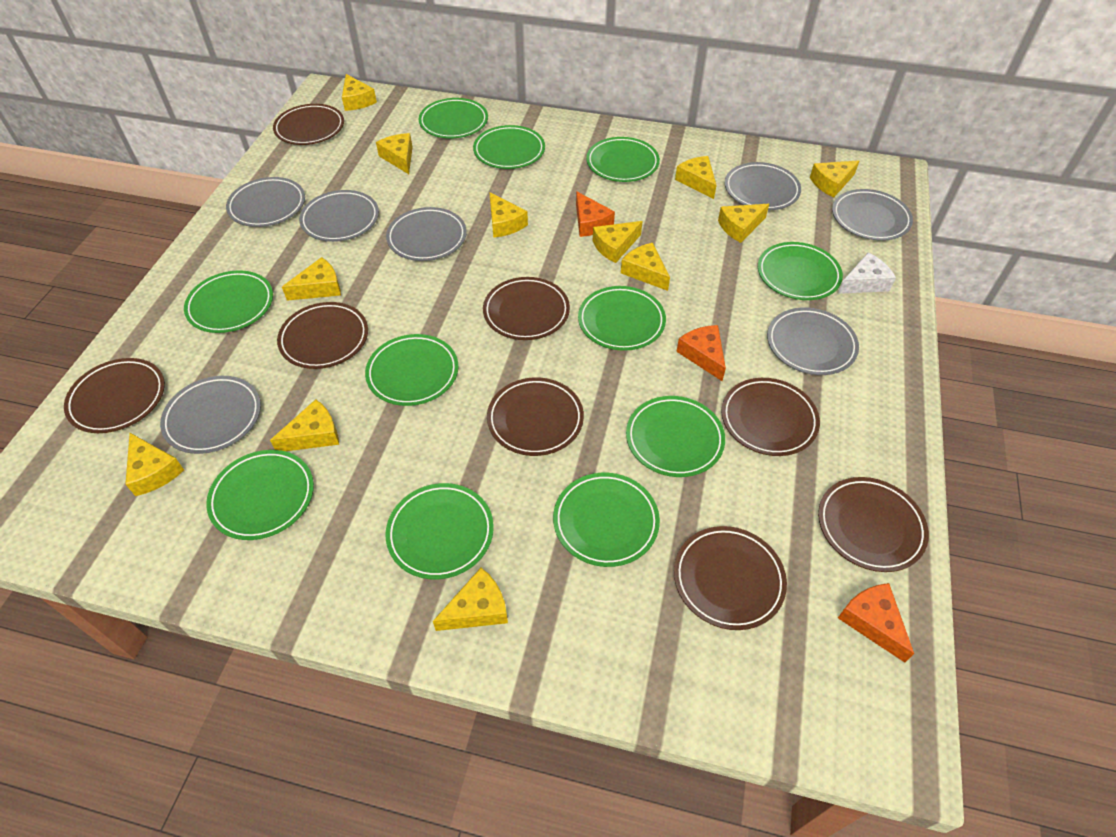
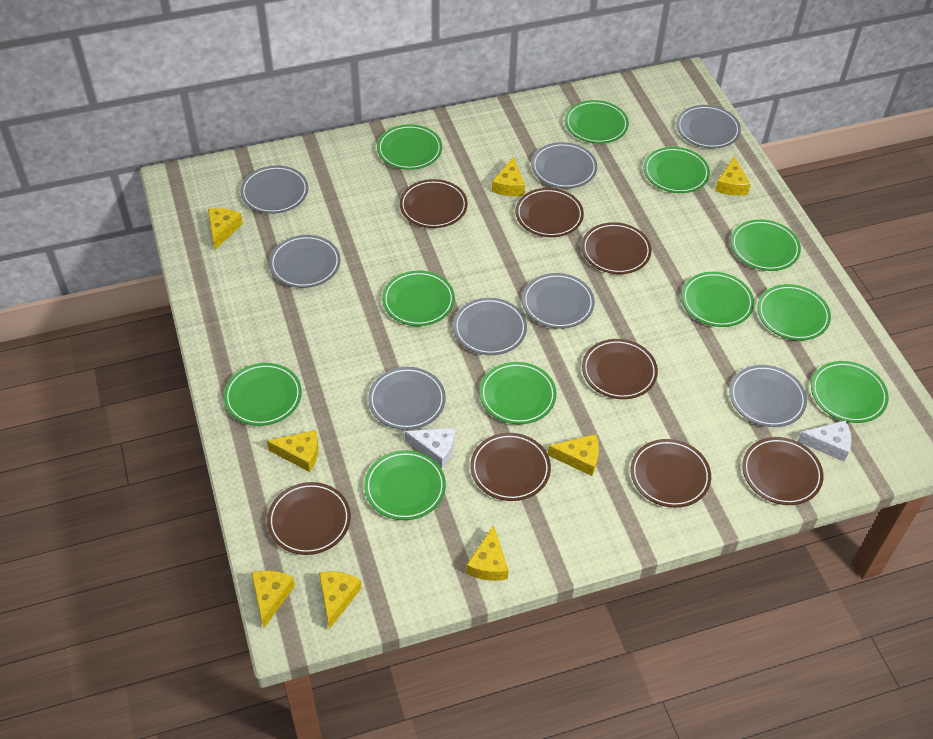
grey plate: [160,376,261,454] [226,177,305,227] [299,190,379,242] [386,207,467,261] [725,162,801,210] [767,307,859,375] [832,189,913,241] = 7 -> [240,165,308,214] [269,235,341,288] [368,367,446,430] [453,298,527,355] [522,273,595,329] [531,142,597,189] [676,105,741,149] [730,365,807,427] = 8
orange cheese: [576,191,615,237] [676,325,726,381] [838,583,914,662] = 3 -> none = 0
white cheese: [838,252,896,294] = 1 -> [405,428,454,468] [797,420,851,462] = 2
yellow cheese: [125,433,184,496] [270,399,339,451] [282,257,341,301] [342,74,377,111] [376,133,413,174] [433,568,508,631] [489,192,528,238] [593,221,642,263] [621,243,670,291] [675,156,717,199] [718,204,769,243] [810,160,859,197] = 12 -> [208,208,243,250] [251,571,295,628] [267,430,319,472] [319,571,362,629] [466,525,509,581] [492,157,525,196] [548,434,599,476] [715,156,751,196] = 8

